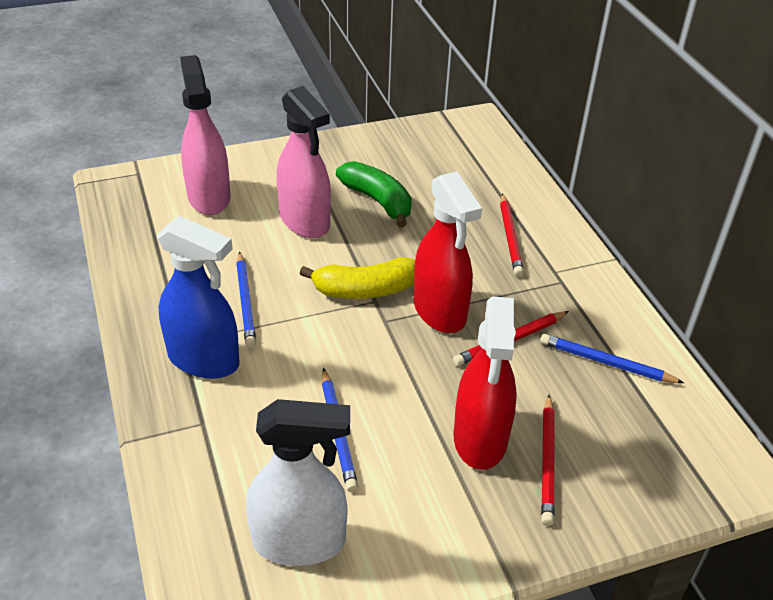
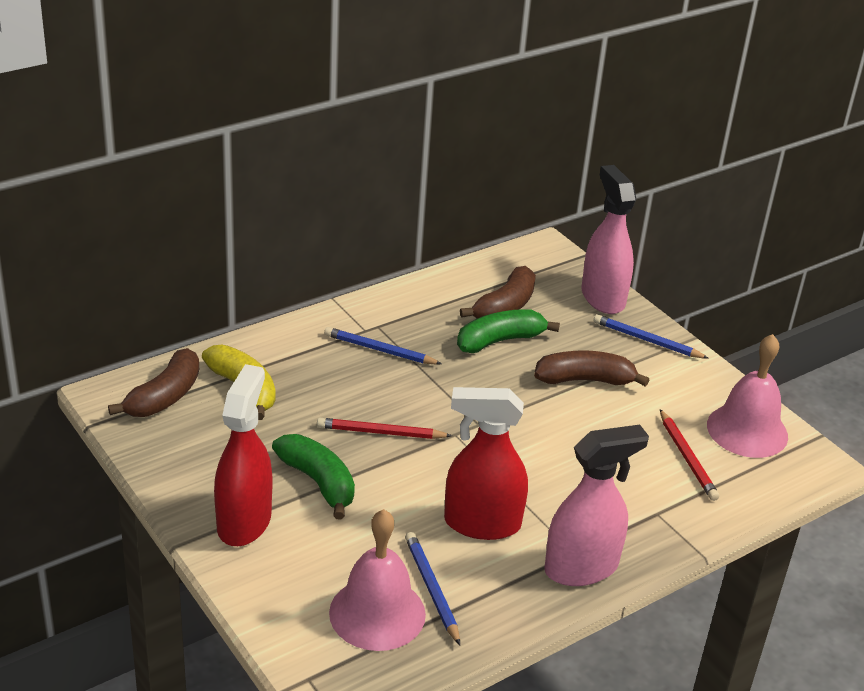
blue spray bottle: [157,216,239,379] = 1 -> none = 0
brown banana: none = 0 -> [108,348,199,417] [460,266,536,318] [534,350,649,387] = 3
green banana: [336,161,412,227] = 1 -> [272,434,355,519] [457,309,560,353] = 2
pink bell: none = 0 -> [329,509,426,651] [707,334,788,458] = 2
red pencil: [453,311,569,366] [500,193,524,277] [541,395,555,526] = 3 -> [317,418,452,439] [660,409,719,501] = 2
white spray bottle: [246,399,350,566] = 1 -> none = 0

